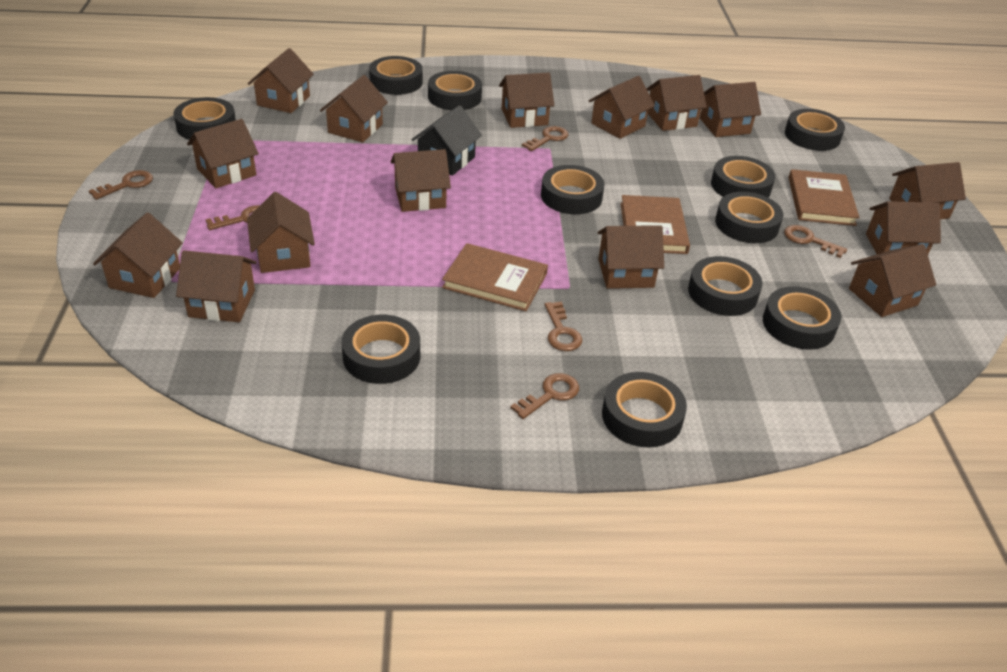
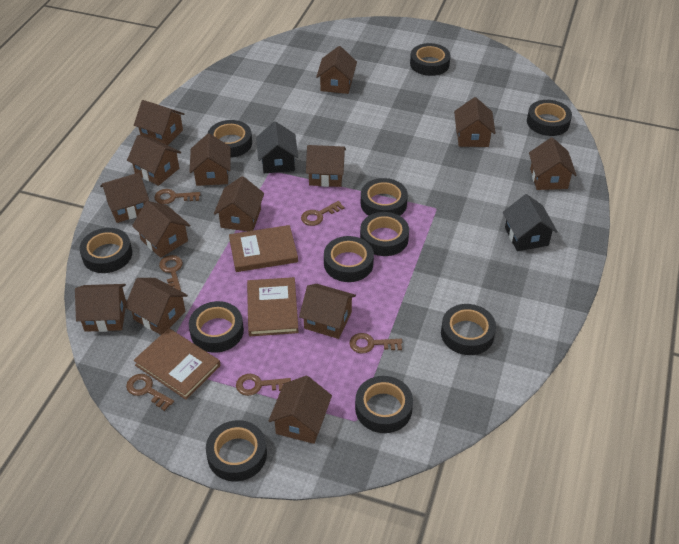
black house: [411,105,482,175] = 1 -> [256,121,298,173] [503,194,558,251] = 2
brown house: [93,213,183,298] [176,250,257,322] [187,119,259,188] [247,192,315,273] [248,48,314,113] [320,75,388,142] [391,149,451,212] [499,73,554,128] [589,76,655,139] [598,225,664,289] [646,75,707,131] [700,82,761,137] [849,244,936,317] [866,201,941,254] [889,162,966,219] = 15 -> [75,284,126,332] [100,173,149,223] [125,278,188,335] [127,135,181,186] [132,201,191,258] [134,100,185,145] [189,133,231,186] [214,176,264,231] [269,376,332,444] [299,284,356,339] [306,145,346,187] [316,46,357,94] [454,97,496,147] [529,138,577,190] = 14

